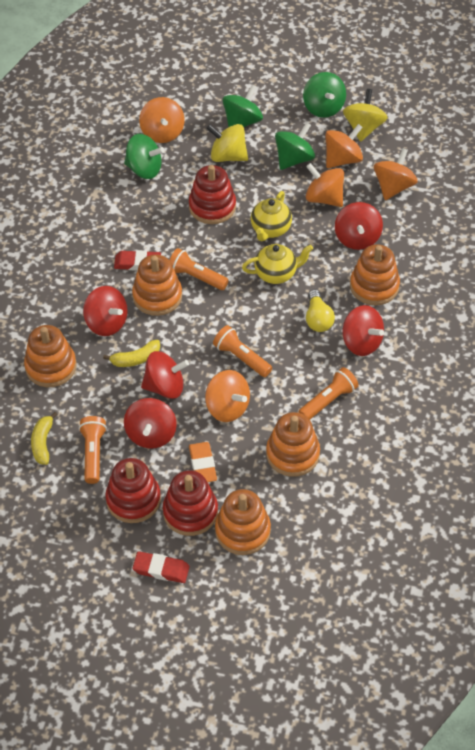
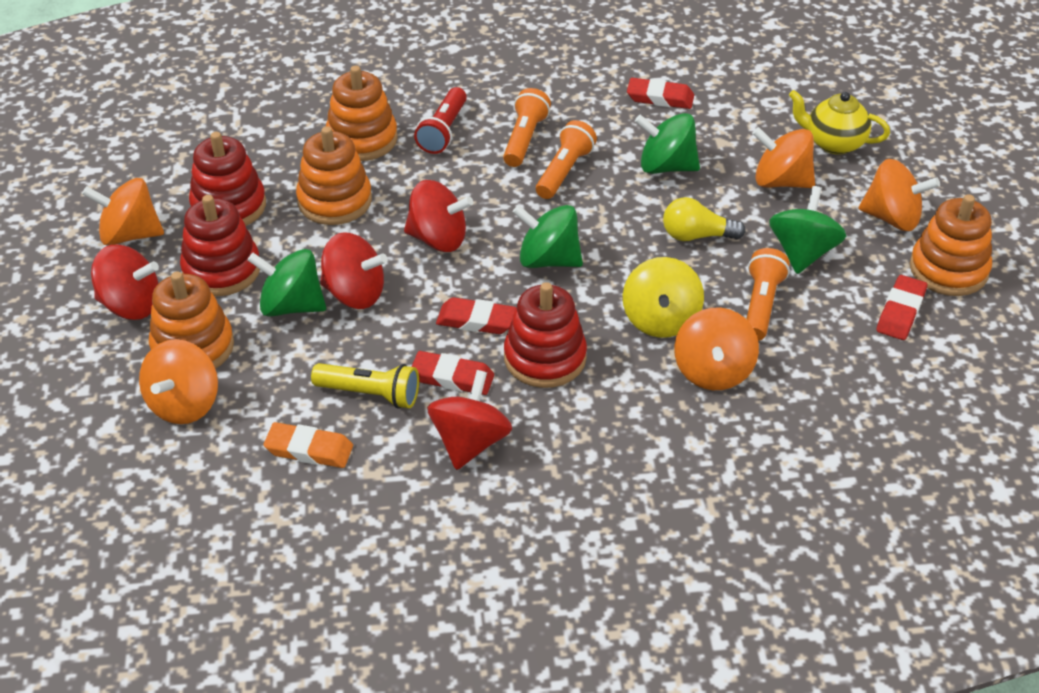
orange flashlight: [79,416,107,484] [169,248,229,290] [213,325,272,377] [299,367,359,420] = 4 -> [503,88,551,167] [536,120,597,199] [747,248,790,341] = 3
orange stacking toy: [24,325,77,387] [132,255,182,316] [215,489,271,555] [266,412,320,477] [350,245,400,305] = 5 -> [149,271,234,369] [296,126,372,225] [326,65,398,161] [910,194,992,296] = 4
red eraser: [114,250,161,271] [133,551,190,583] = 2 -> [411,351,494,395] [436,297,516,334] [627,78,694,109] [877,275,927,340] = 4
red flashlight: none = 0 -> [414,87,467,154] = 1
red spinning top: [83,286,128,336] [124,398,177,448] [141,351,189,399] [335,202,383,250] [343,305,384,356] = 5 -> [91,245,159,320] [320,232,388,309] [404,180,473,252] [427,370,512,470] = 4
yellow banana: [31,412,58,465] [103,340,160,367] = 2 -> none = 0
yellow flashlight: none = 0 -> [311,363,419,409] = 1
yellow spinning top: [206,124,248,162] [343,89,388,142] = 2 -> [623,257,704,338] = 1
yellow teapot: [242,244,313,284] [251,191,292,241] = 2 -> [789,90,890,155] = 1

